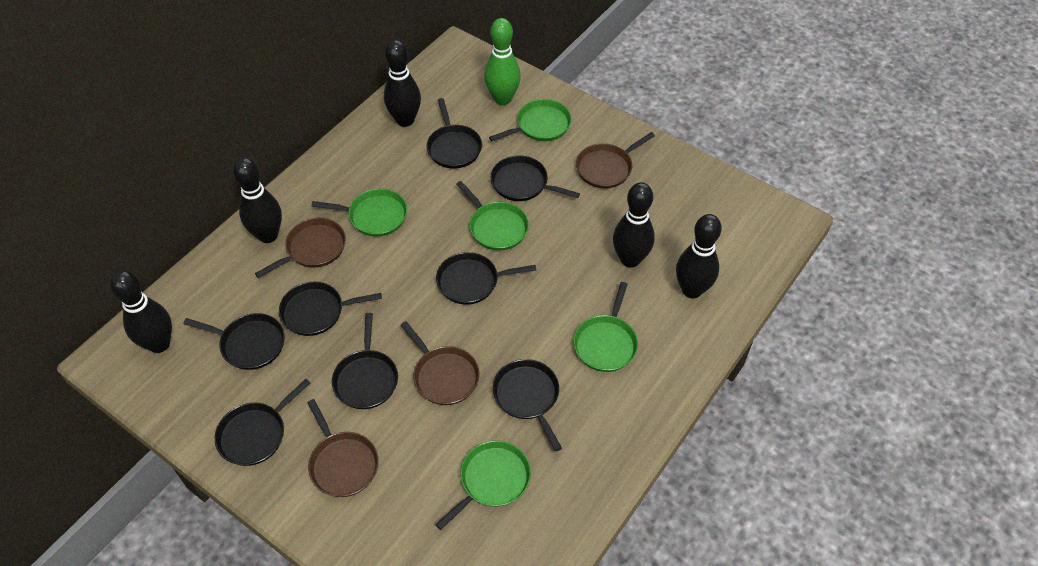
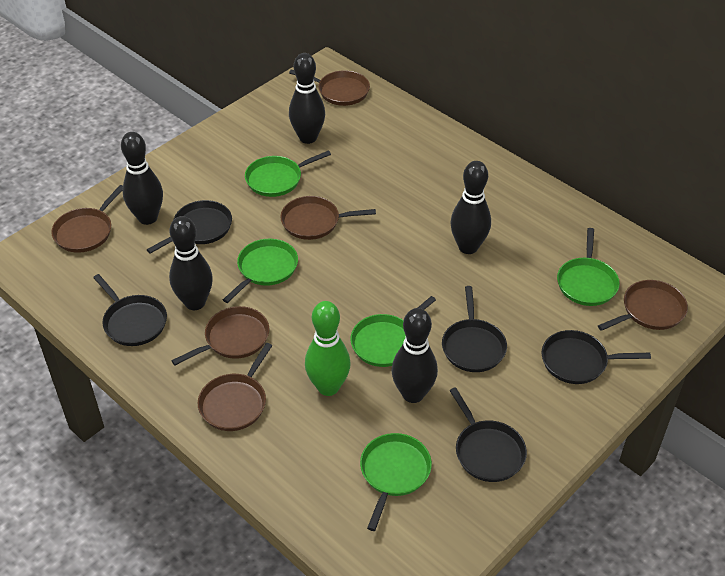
black pan: [183,313,285,370] [215,379,310,466] [279,282,382,336] [332,313,398,409] [427,98,482,169] [436,252,536,305] [491,155,580,201] [493,359,562,452] = 8 -> [93,274,167,346] [147,200,232,254] [442,286,507,372] [449,387,527,482] [542,330,651,384] = 5
brown pan: [255,218,346,278] [307,399,379,497] [401,321,480,405] [576,132,655,188] = 4 -> [51,185,123,253] [171,306,269,365] [198,343,272,431] [280,196,376,240] [289,69,370,106] [598,280,688,331] = 6

